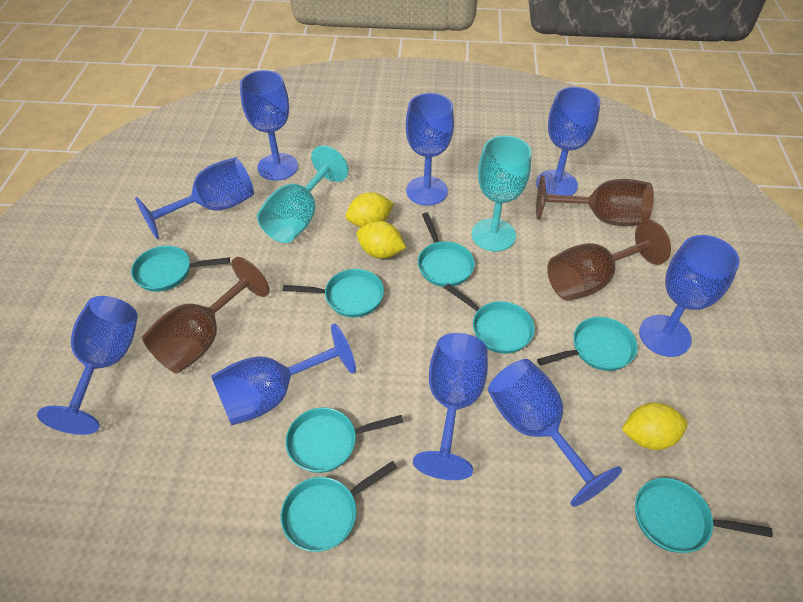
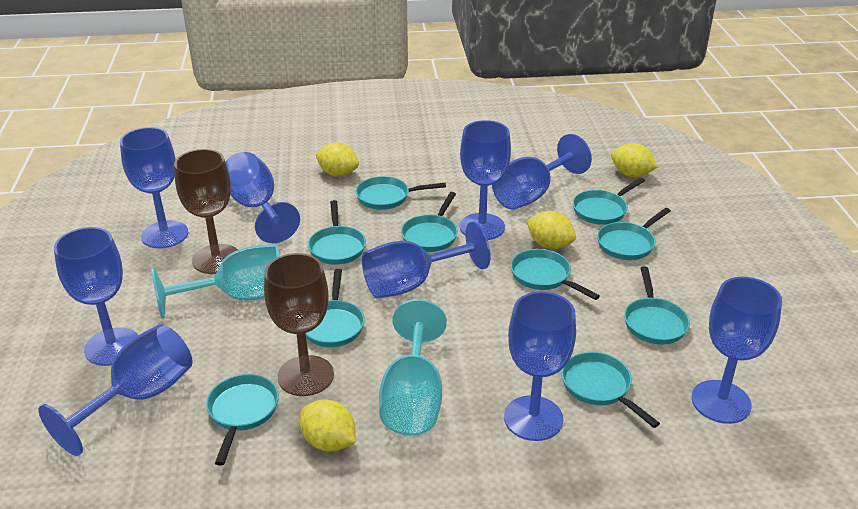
brown goblet: [142,257,270,374] [536,175,654,226] [547,220,671,301] = 3 -> [174,149,238,274] [264,253,334,396] = 2
turquoise pan: [131,246,230,292] [281,461,397,552] [283,269,384,317] [286,407,403,473] [418,212,475,287] [444,283,535,354] [537,317,637,371] [635,478,773,553] = 8 -> [206,374,279,466] [306,269,365,347] [308,200,366,265] [355,176,446,210] [401,192,458,252] [511,249,600,300] [561,352,660,428] [573,177,645,225] [597,208,671,260] [624,267,690,345] = 10
yellow lemon: [346,192,394,228] [356,221,406,259] [621,403,688,450] = 3 -> [300,400,356,452] [315,142,359,177] [527,211,576,249] [611,143,658,177] = 4

